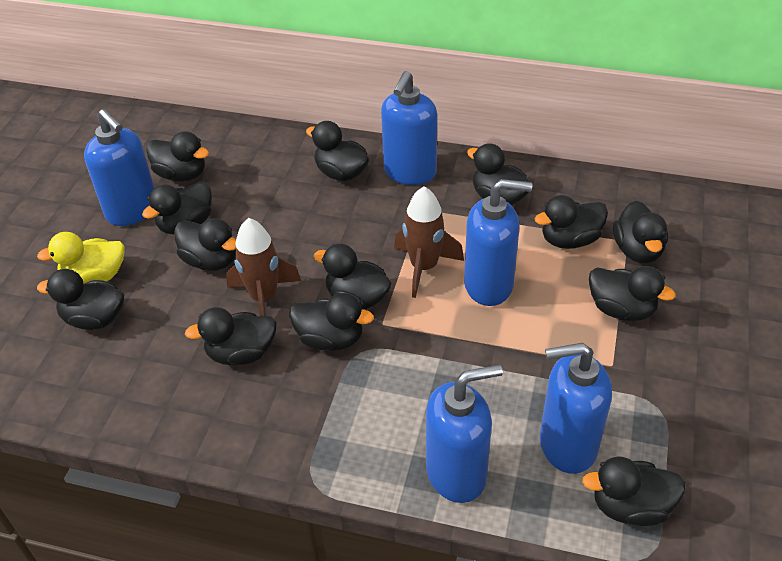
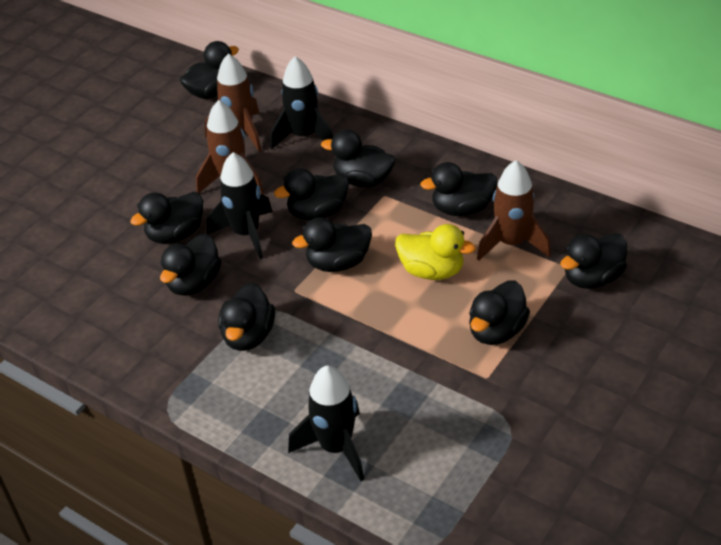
black duck: [37,269,124,330] [142,181,212,234] [146,131,209,182] [174,218,236,271] [185,307,277,365] [289,293,374,351] [306,121,369,181] [313,244,392,310] [467,143,529,206] [534,195,608,249] [582,456,685,526] [589,266,676,321] [613,201,668,264] = 13 -> [130,192,203,244] [160,234,221,296] [180,41,239,99] [218,283,275,351] [274,168,349,221] [292,218,372,272] [321,129,395,187] [420,162,497,216] [469,280,530,345] [560,233,627,289] = 10
black rocket: none = 0 -> [207,152,272,259] [270,56,333,150] [288,365,364,481] = 3
blue soap dispenser: [84,109,154,226] [381,71,437,185] [426,365,503,503] [464,179,532,306] [540,343,612,474] = 5 -> none = 0
brown rocket: [226,218,301,316] [394,186,464,298] = 2 -> [196,100,264,194] [205,53,262,152] [477,160,551,261] = 3

